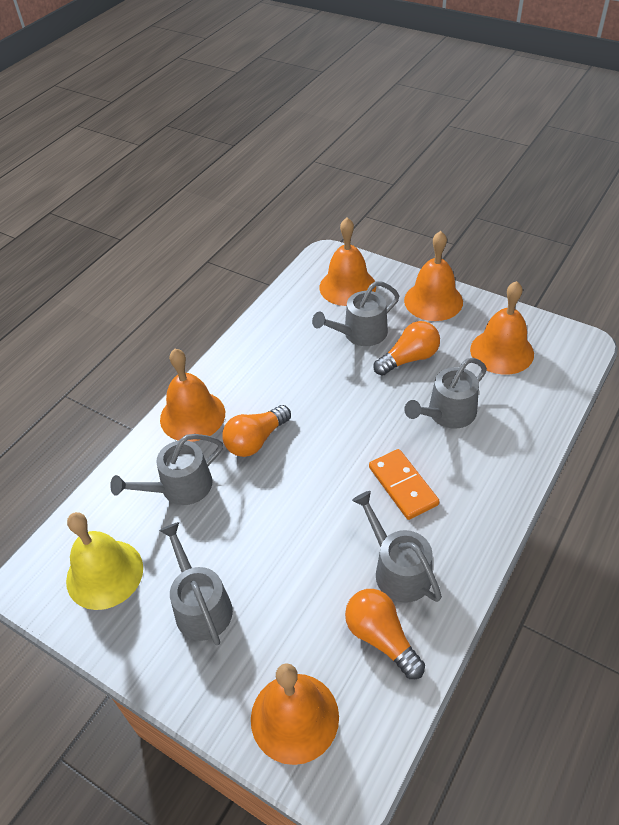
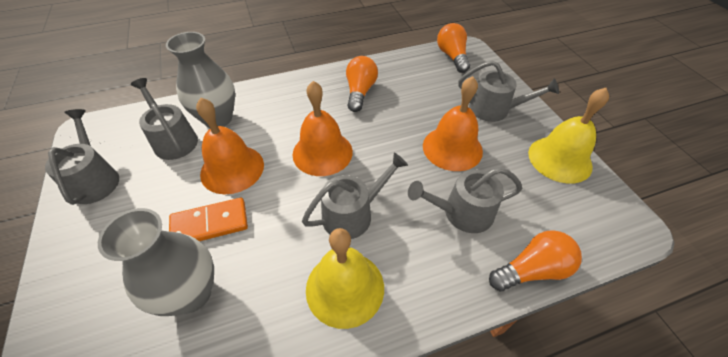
grey vase: none = 0 -> [98,208,214,316] [166,32,235,128] = 2
orange bell: [160,349,225,442] [251,663,339,765] [320,218,376,306] [404,231,463,321] [470,281,534,375] = 5 -> [196,98,264,194] [292,81,353,176] [423,76,483,171] = 3
yellow bell: [66,512,143,610] = 1 -> [306,228,384,329] [528,88,609,184] = 2

